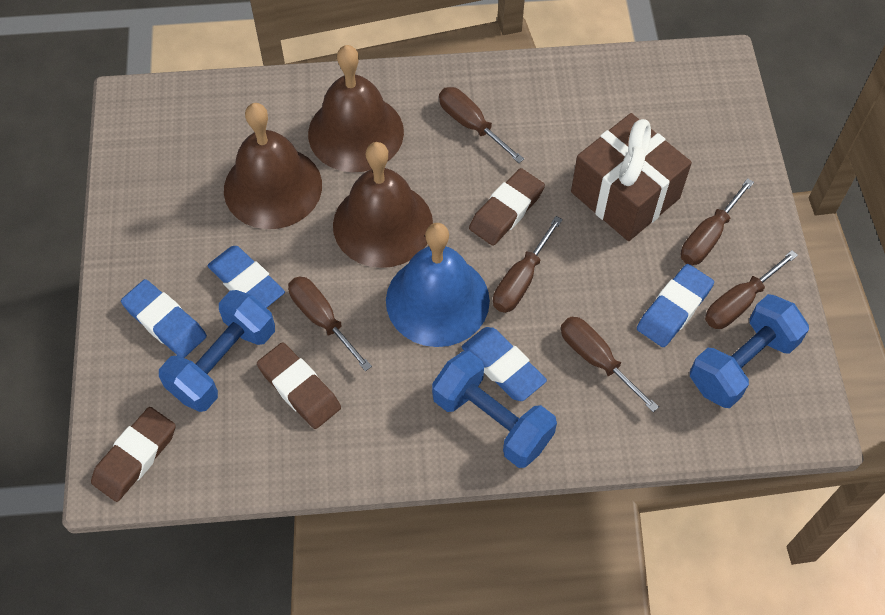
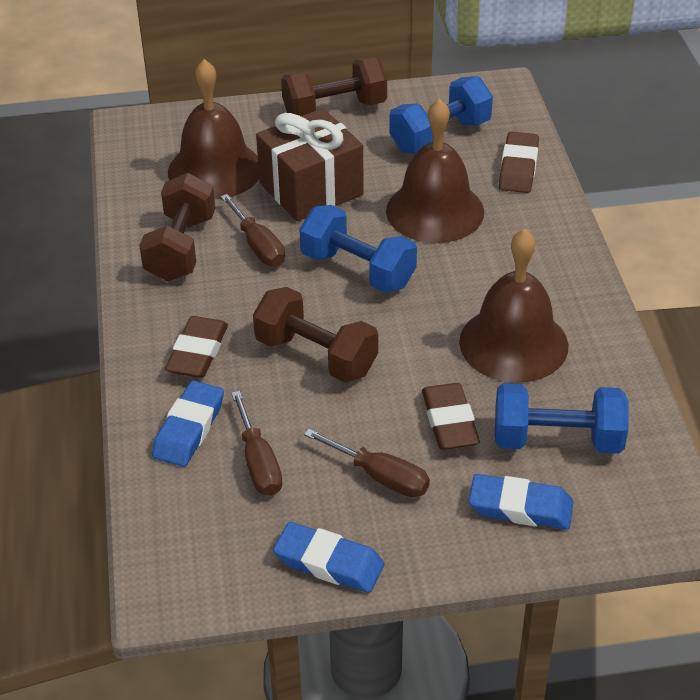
blue bell: [386,223,490,347] = 1 -> none = 0
blue eraser: [121,279,207,358] [207,246,285,308] [462,327,547,401] [637,264,714,347] = 4 -> [152,381,224,467] [273,522,384,593] [469,474,573,530] = 3
brown dumbbell: none = 0 -> [139,173,215,281] [253,287,378,383] [281,57,387,116] = 3
brown screwdriver: [288,276,372,371] [439,87,524,163] [493,216,563,313] [561,317,659,412] [681,178,754,265] [705,250,798,329] = 6 -> [220,194,285,266] [231,391,282,496] [304,429,430,497] = 3

